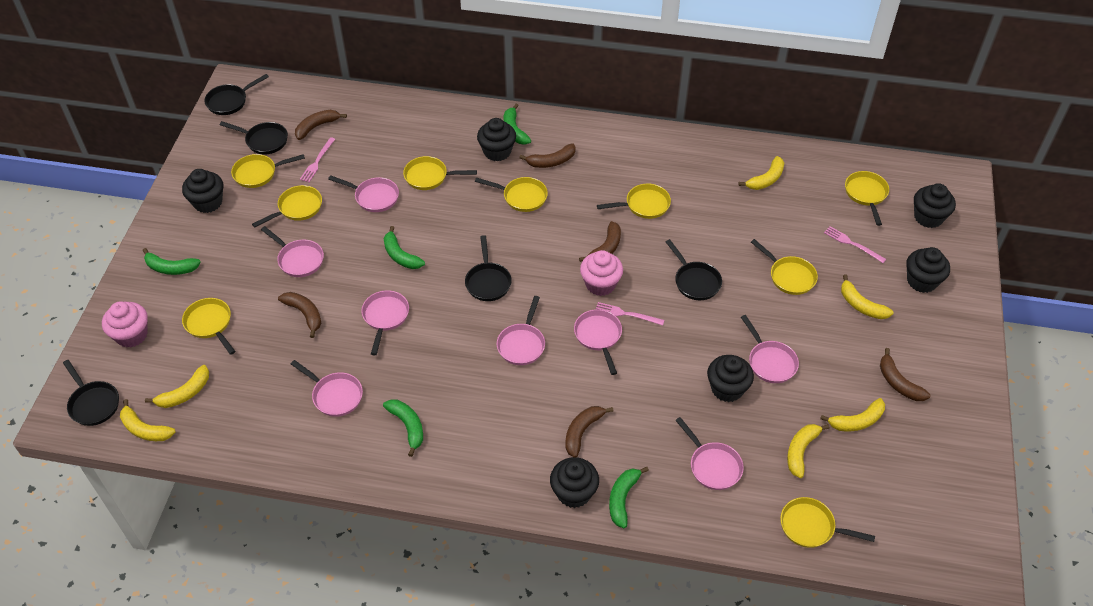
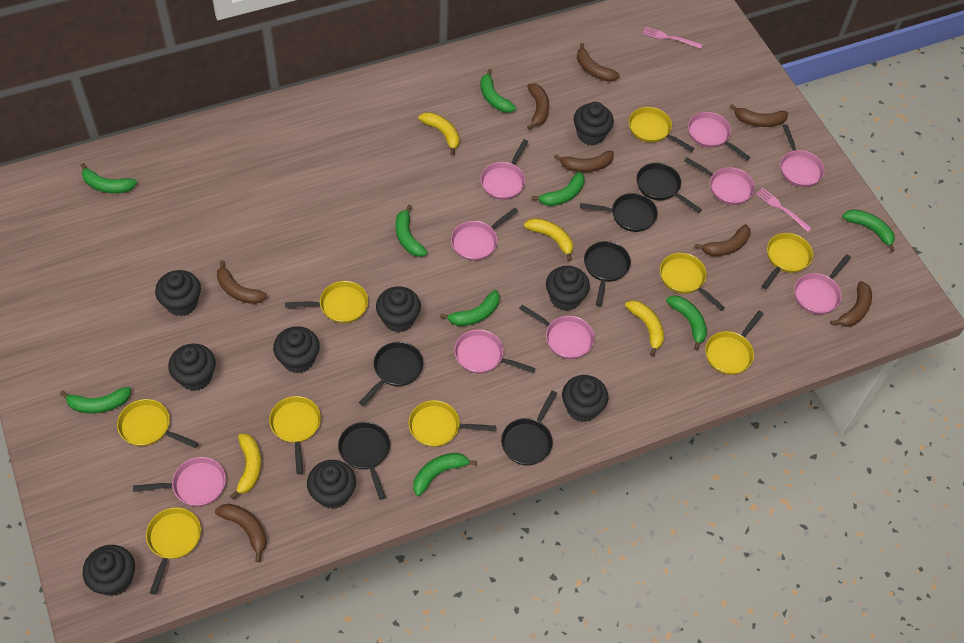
black cupcake: [182,169,223,213] [477,118,516,162] [550,457,599,508] [707,355,754,402] [906,247,950,293] [914,183,956,228] = 6 -> [83,545,135,596] [155,270,201,316] [168,344,216,391] [273,326,320,373] [307,460,356,509] [376,286,421,332] [546,266,590,311] [562,375,608,422] [574,102,614,146] = 9
black pan: [63,360,119,426] [204,74,269,115] [220,121,288,155] [465,235,512,301] [666,239,722,300] = 5 -> [338,422,390,500] [359,342,424,406] [501,390,557,465] [580,193,658,232] [584,241,631,306] [637,163,702,213] = 6
brown banana: [278,292,321,338] [295,110,347,140] [519,143,576,168] [566,406,613,457] [579,221,621,262] [880,348,931,401] = 6 -> [215,504,267,562] [217,260,267,304] [527,84,549,130] [554,151,614,172] [577,43,620,82] [694,224,751,256] [730,104,788,127] [830,281,872,327] = 8
green banana: [143,248,201,275] [383,400,423,457] [384,226,425,269] [503,104,531,145] [609,467,649,528] = 5 -> [60,387,131,414] [80,163,137,193] [396,205,427,257] [413,453,477,496] [440,290,500,326] [480,69,516,113] [531,172,585,206] [666,295,707,350] [842,209,895,252] = 9
pink cupcake: [102,301,148,348] [580,250,623,296] = 2 -> none = 0
pink fork: [300,137,335,182] [596,302,664,325] [824,226,886,263] = 3 -> [642,27,702,48] [756,188,812,232] = 2
pink pan: [261,226,324,277] [291,360,363,417] [328,175,399,212] [361,290,409,355] [497,296,545,365] [574,309,622,375] [675,417,744,490] [741,315,799,383] = 8 -> [133,457,226,506] [451,208,518,261] [454,329,535,373] [480,139,528,200] [519,305,595,359] [684,157,755,205] [688,112,750,160] [780,124,825,187] [794,254,851,314] = 9
yellow banana: [120,399,176,441] [145,365,209,408] [739,156,784,190] [787,424,829,478] [820,398,885,432] [841,274,894,319] = 6 -> [230,434,261,499] [418,112,460,155] [524,218,573,261] [625,300,664,356] = 4

